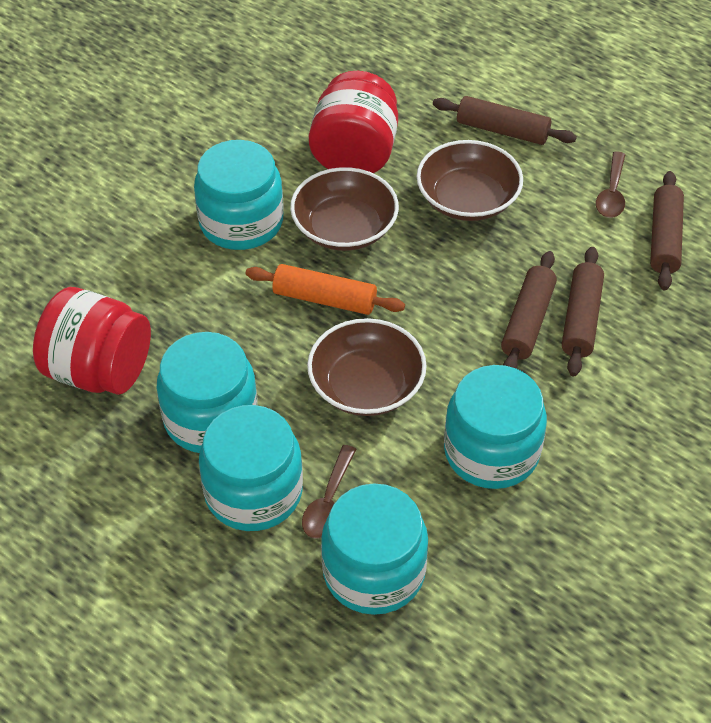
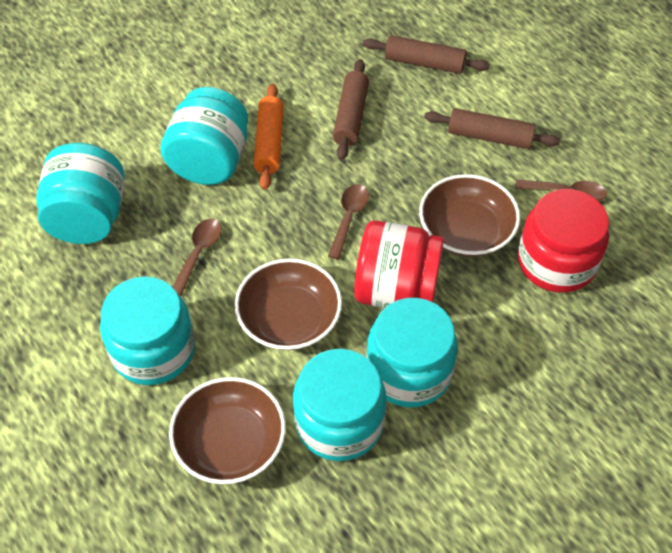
brown rolling pin: [433,96,577,145] [501,251,557,369] [562,247,604,376] [650,171,684,290] = 4 -> [333,59,369,160] [363,35,490,74] [424,108,560,149] = 3
brown spoon: [302,445,357,539] [596,151,625,218] = 2 -> [173,219,221,296] [328,184,369,260] [515,180,607,201] = 3

